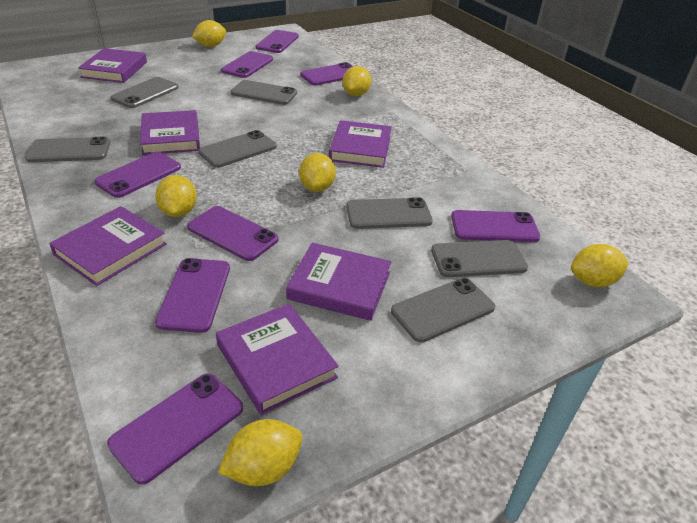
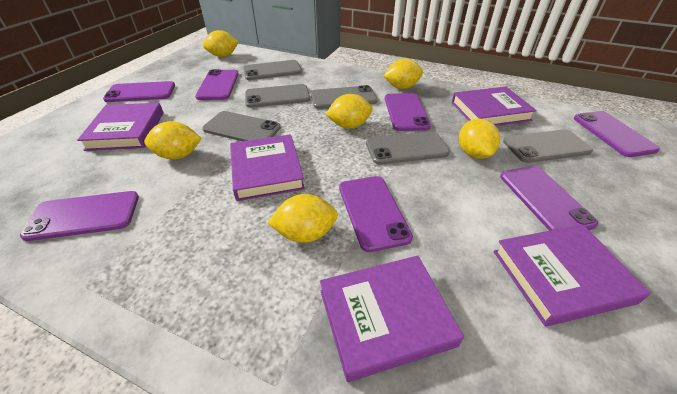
grey phone: [25,137,110,162] [111,77,179,108] [198,130,277,168] [230,80,297,105] [346,197,433,229] [391,278,495,342] [431,240,528,277] = 7 -> [202,111,281,141] [243,60,302,80] [245,84,310,108] [311,85,377,109] [366,131,450,165] [503,129,593,163] = 6
purple book: [49,206,167,286] [78,48,147,83] [140,110,200,155] [216,303,339,415] [286,243,391,321] [329,120,391,168] = 6 -> [77,103,164,151] [230,134,305,201] [320,256,464,382] [452,87,537,126] [494,224,651,326] = 5
purple phone: [94,152,181,198] [107,373,243,484] [155,258,230,333] [187,206,278,261] [221,51,273,78] [256,30,299,53] [300,62,354,85] [451,210,540,242] = 8 -> [20,191,139,241] [103,81,175,102] [195,69,239,100] [339,176,413,252] [385,93,431,131] [500,166,598,231] [574,111,660,157] = 7

